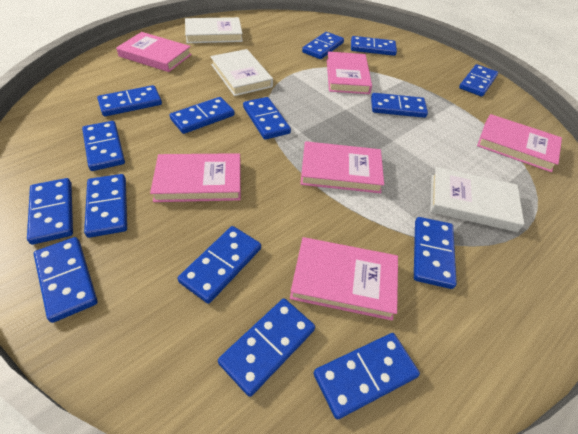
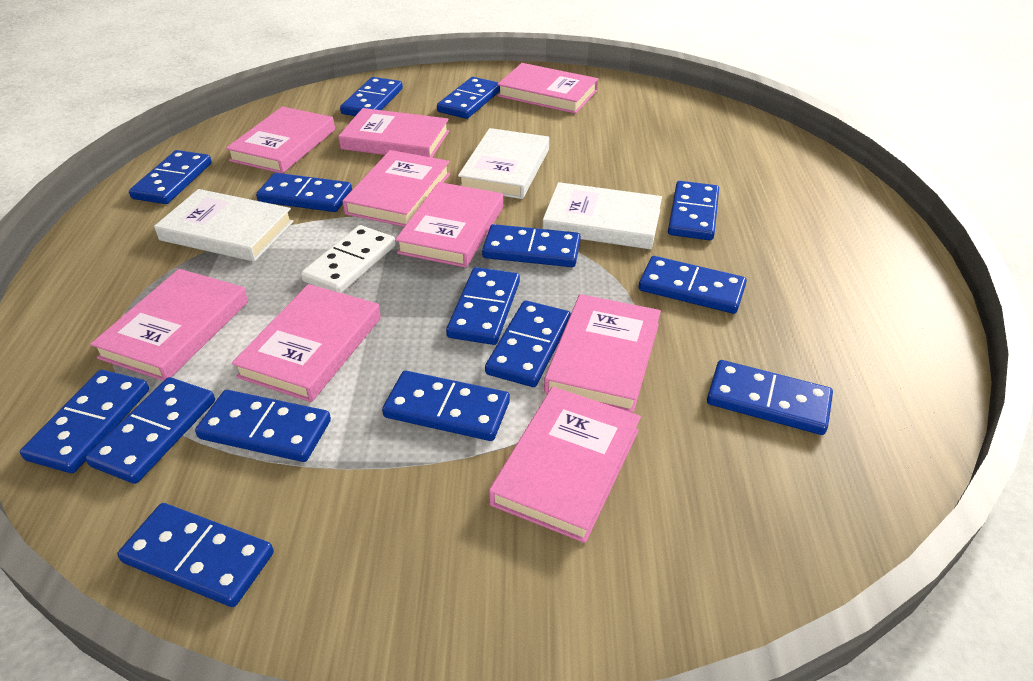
pink book: [116,32,192,72] [150,153,241,202] [290,237,398,321] [300,141,384,193] [327,51,372,94] [477,114,562,172] = 6 -> [90,269,248,381] [226,107,335,174] [232,284,381,402] [338,108,449,158] [342,150,450,227] [395,182,504,268] [489,387,641,543] [497,63,598,114] [544,294,661,413] = 9
white domino: none = 0 -> [301,225,396,293] = 1

